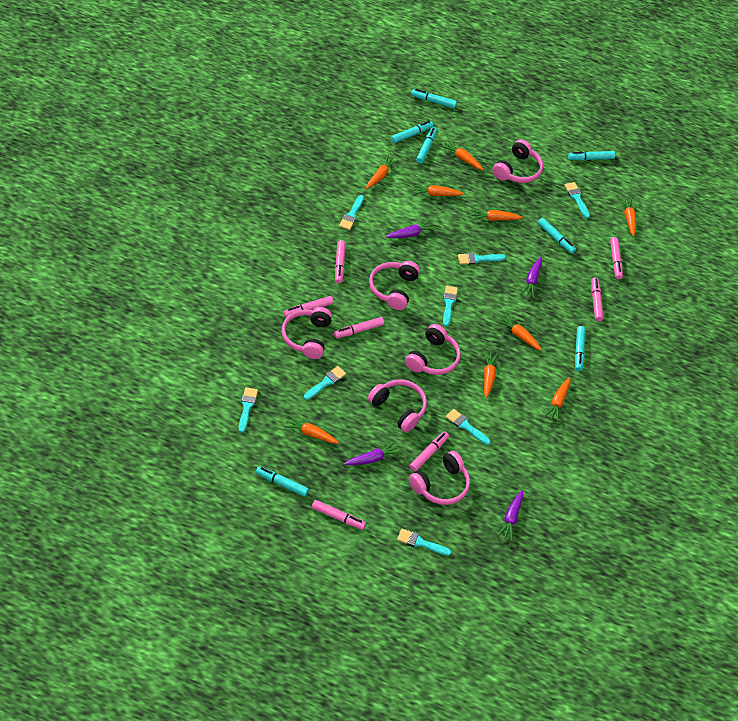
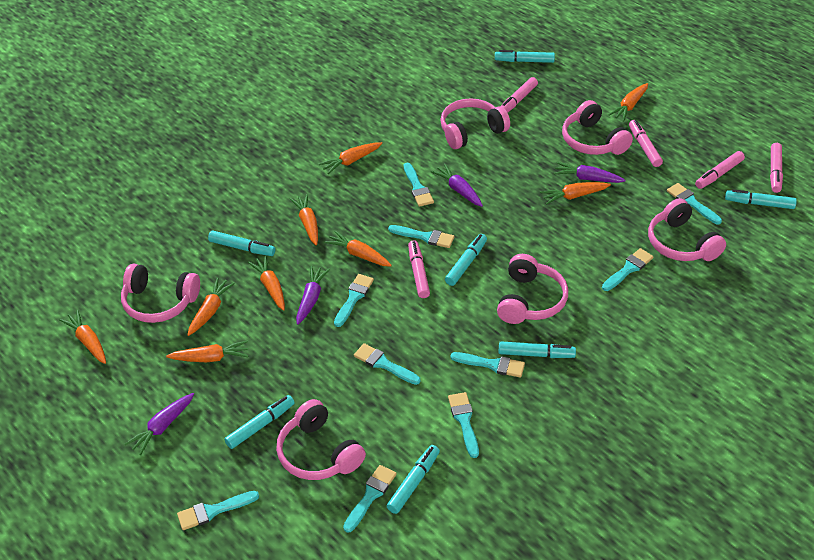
pink marker: [284,296,334,318] [312,500,366,530] [334,317,384,338] [335,240,346,284] [409,431,449,472] [591,278,603,322] [610,237,623,279] = 7 -> [408,240,430,298] [500,77,538,113] [629,120,663,167] [695,151,745,189] [770,143,783,193] = 5
turquoise brush: [239,387,258,433] [304,366,346,400] [339,195,364,230] [397,528,451,556] [443,286,458,326] [445,409,491,445] [458,253,506,265] [564,182,590,218] = 8 -> [177,491,259,530] [334,274,374,327] [343,465,397,533] [354,343,420,385] [388,225,454,248] [404,163,434,207] [448,392,479,458] [450,352,525,378] [602,248,654,291] [667,183,722,224] = 10

